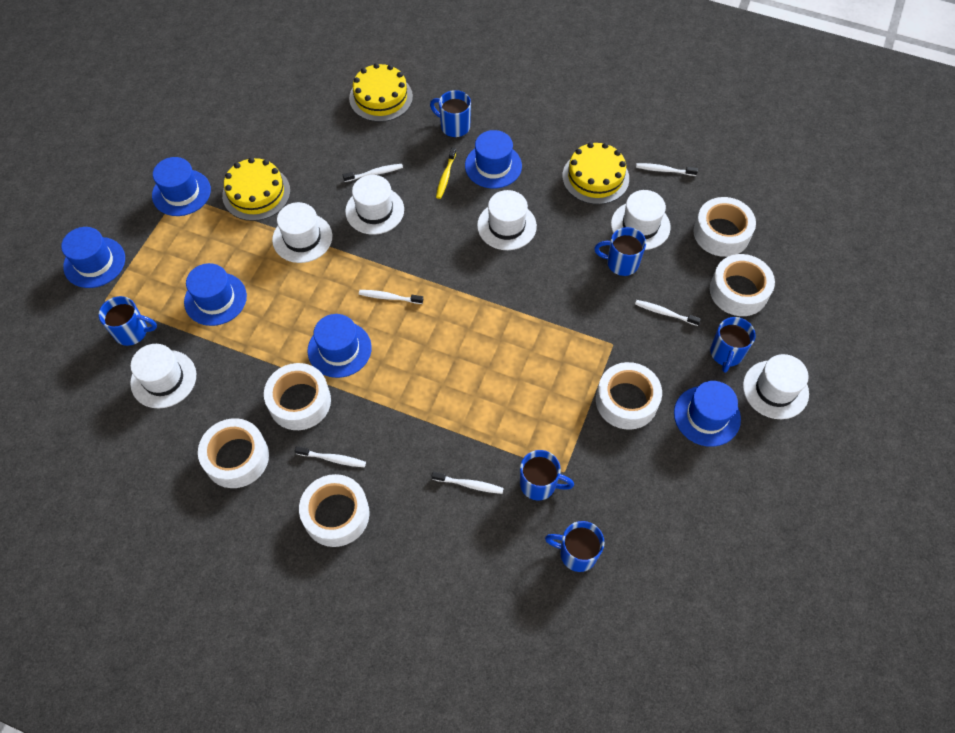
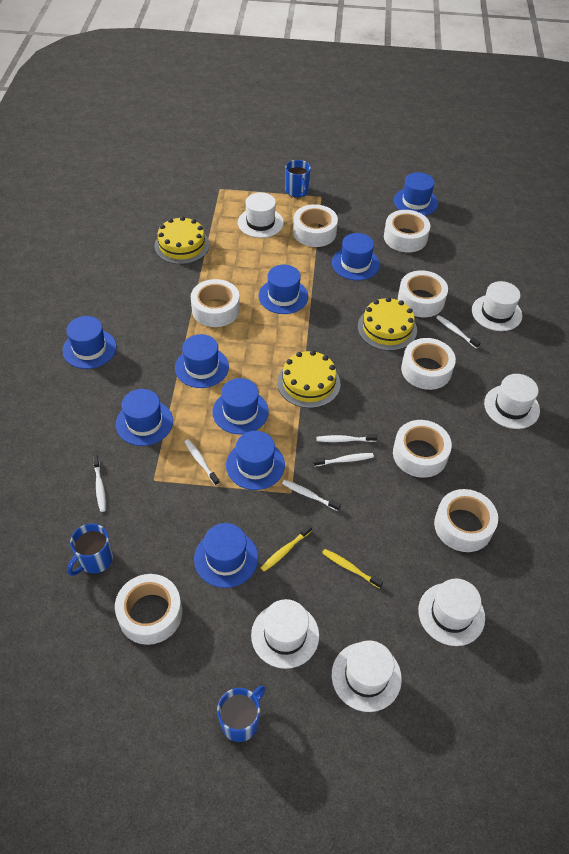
blue hat: [61,227,125,288] [152,157,211,216] [184,263,247,326] [307,314,372,378] [465,130,522,189] [674,381,741,447] = 6 -> [62,316,117,369] [116,389,173,446] [175,334,229,388] [194,523,258,588] [212,378,269,434] [226,431,285,490] [258,265,308,314] [332,233,380,280] [394,172,438,216] = 9
blue mug: [98,296,157,346] [430,90,471,137] [520,450,574,501] [545,521,604,572] [594,227,646,276] [710,317,756,373] = 6 -> [67,523,113,576] [217,686,266,742] [285,160,311,198] = 3
white tape: [198,418,269,488] [264,363,331,430] [299,474,369,547] [596,362,662,430] [693,197,756,257] [710,254,775,316] = 6 -> [115,574,182,645] [191,279,240,327] [293,204,338,247] [384,210,430,252] [393,420,452,478] [398,270,448,317] [401,338,456,390] [434,489,498,552] = 8
yellow toothbrush: [436,147,456,199] = 1 -> [261,524,312,572] [322,549,383,589] = 2

